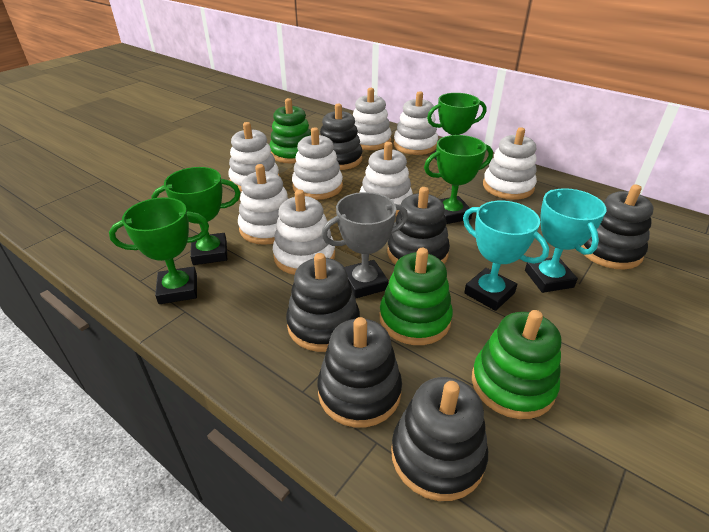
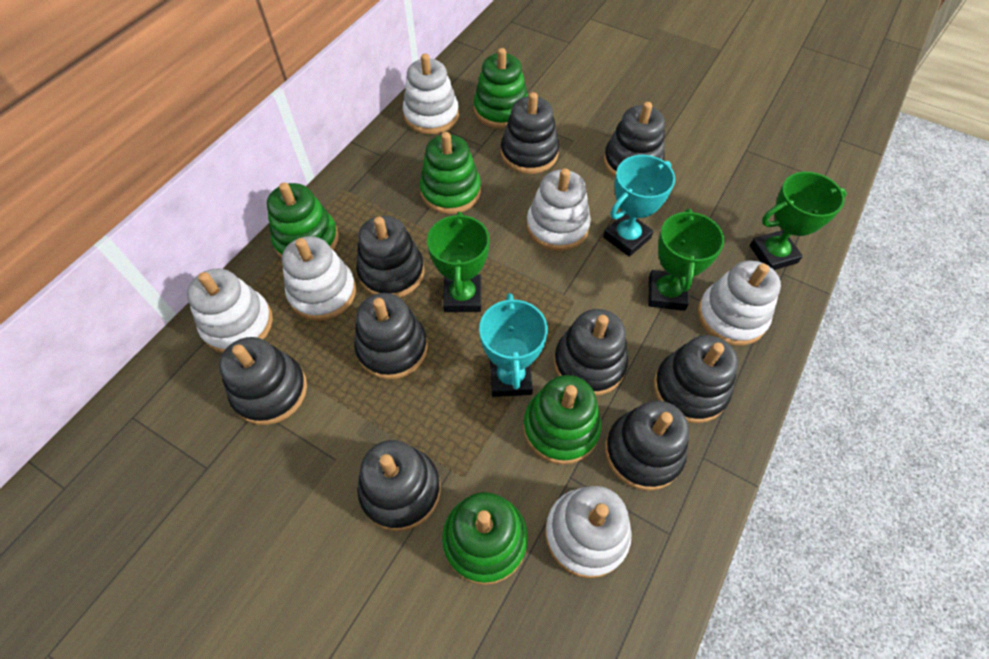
black stacking toy: [286,253,360,352] [317,317,402,428] [320,103,362,170] [387,187,450,264] [391,377,488,501] [581,184,653,270] = 6 -> [219,337,307,425] [354,293,428,380] [356,216,424,297] [357,440,441,531] [501,92,559,174] [554,309,628,396] [603,102,665,177] [605,400,689,491] [654,335,738,423] = 9
green stacking toy: [270,98,311,163] [379,248,453,345] [472,310,561,419] = 3 -> [267,183,338,258] [420,132,481,214] [442,492,528,585] [474,48,528,129] [523,375,601,465] = 5
green trophy: [109,197,209,304] [151,167,240,265] [424,135,493,224] [427,93,486,161] = 4 -> [427,212,490,312] [648,209,725,311] [749,172,846,270] = 3
grey trophy: [321,192,408,299] = 1 -> none = 0
white stacking toy: [228,122,279,192] [238,164,289,245] [273,190,335,275] [292,128,343,200] [353,88,392,150] [360,142,413,216] [394,91,438,155] [483,127,537,200] = 8 -> [187,268,273,353] [282,236,356,321] [403,54,459,134] [527,168,591,251] [545,486,632,578] [698,260,781,346] = 6

